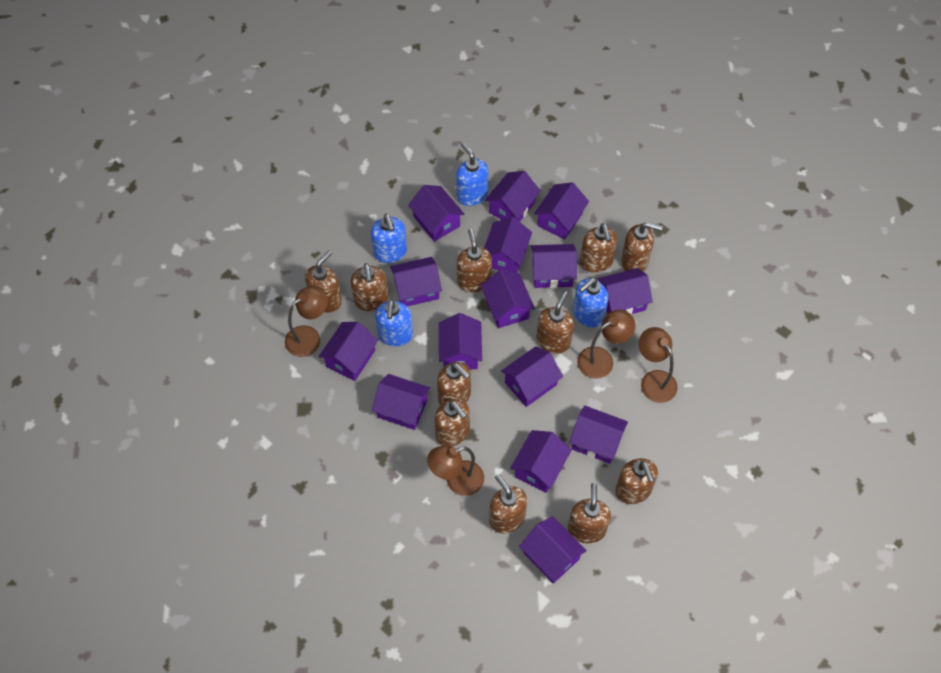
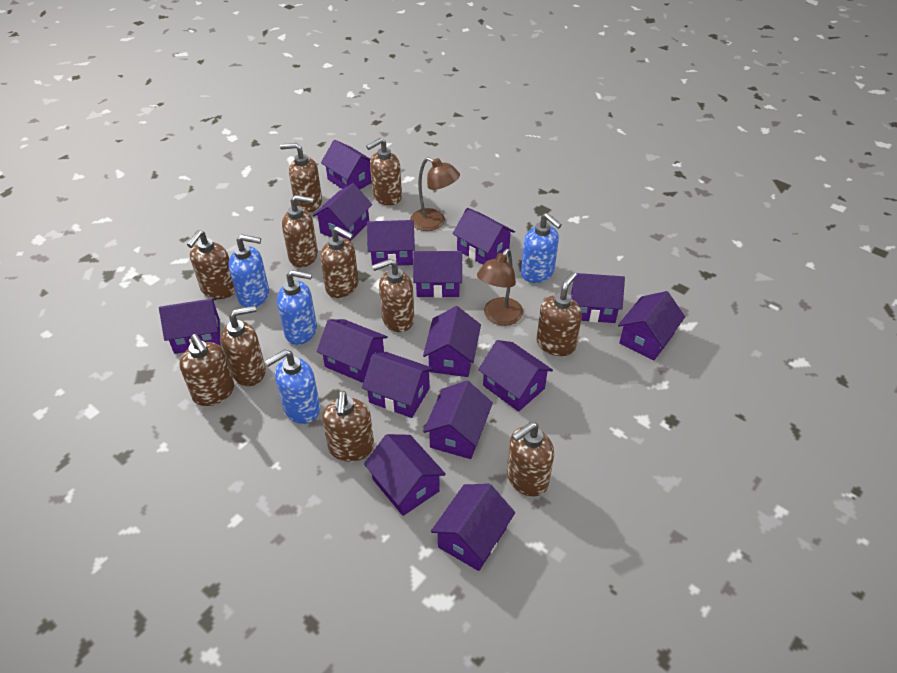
brown lamp: [285,286,328,357] [427,445,484,496] [577,310,636,379] [639,327,677,403] = 4 -> [410,157,460,231] [477,249,523,326] = 2

